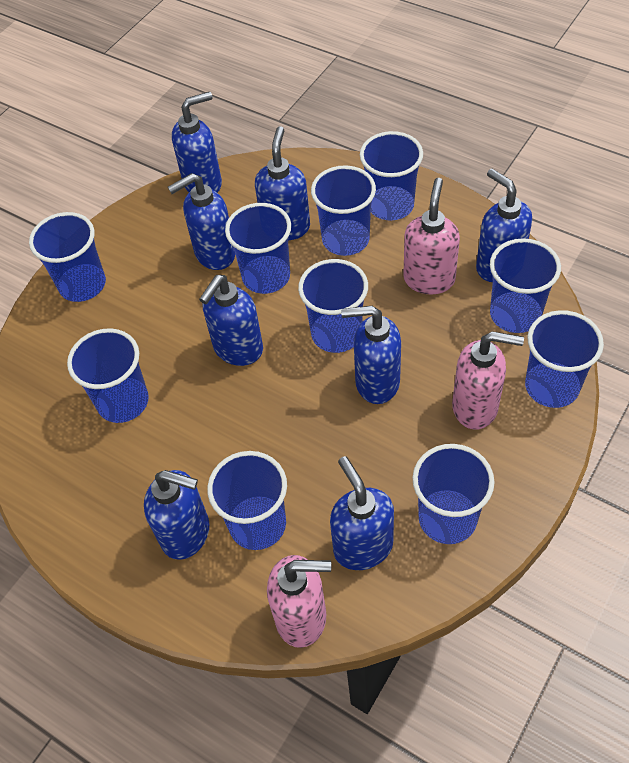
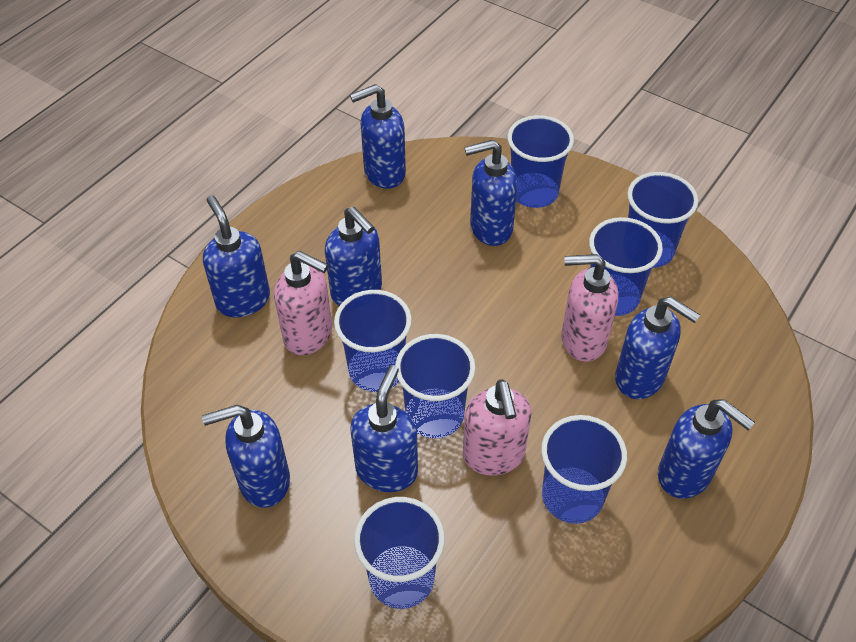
blue cup: [29,212,106,302] [67,328,149,423] [207,451,287,550] [225,203,291,294] [298,259,368,353] [311,165,376,256] [360,131,423,221] [412,444,495,544] [490,238,561,333] [525,310,604,408] = 10 -> [334,290,412,392] [354,497,445,609] [395,334,475,438] [508,115,574,208] [541,415,627,524] [589,217,663,316] [627,172,698,268] = 7

